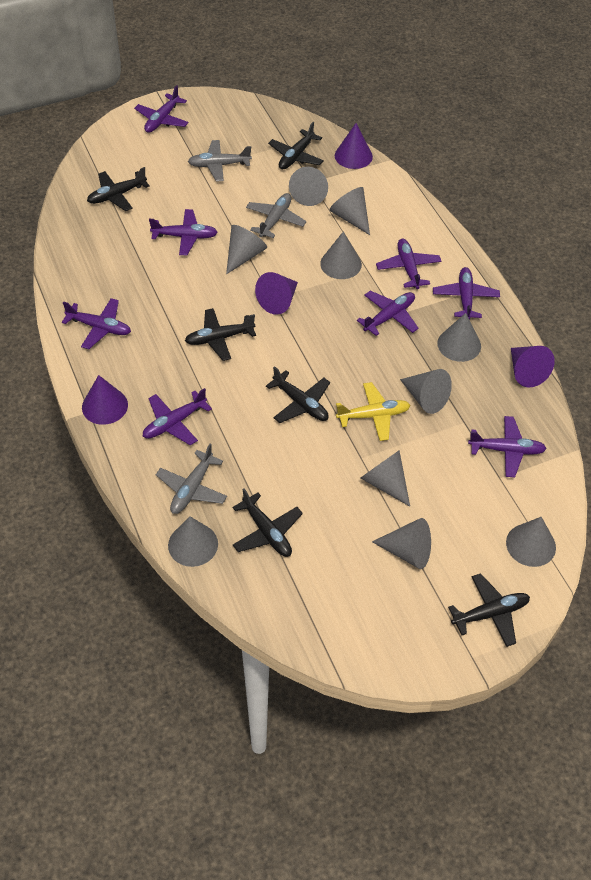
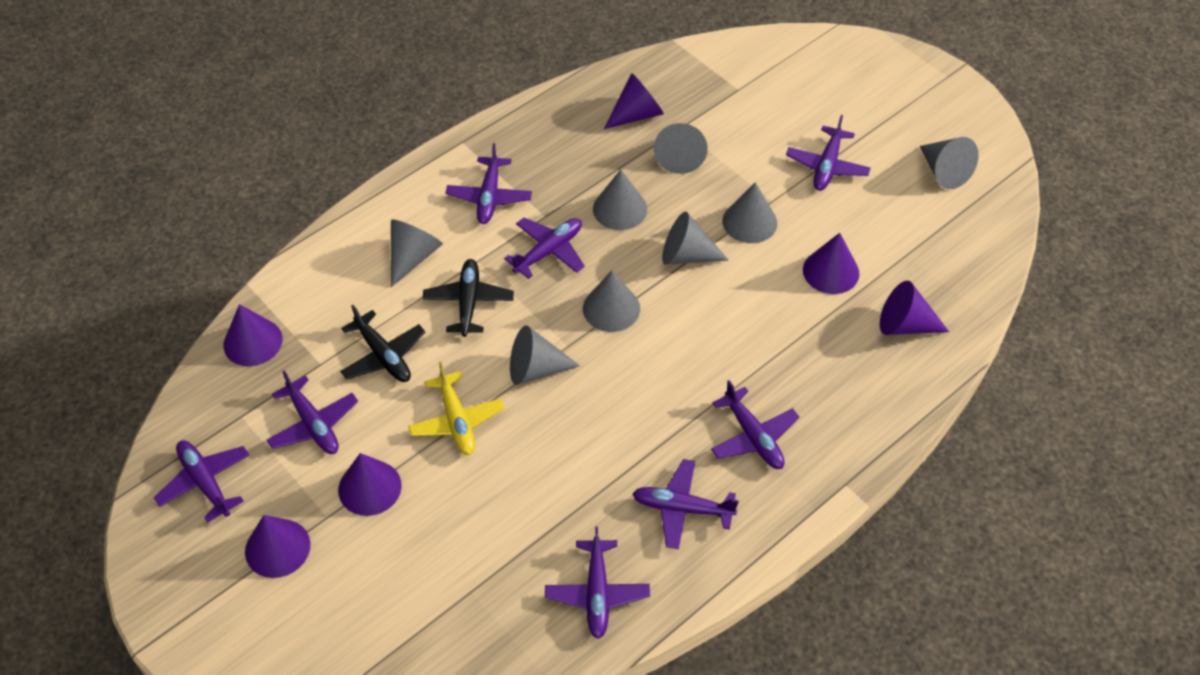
black plane: [87,167,150,211] [185,308,256,361] [232,488,303,557] [266,366,330,423] [268,122,324,170] [448,573,530,647] = 6 -> [340,305,425,382] [422,259,514,337] = 2
grey cone: [168,516,218,567] [226,225,267,275] [289,167,328,206] [320,232,362,279] [330,187,370,235] [361,450,410,506] [372,518,431,569] [400,369,452,414] [437,313,481,362] [506,517,556,567] = 10 -> [391,219,443,287] [510,325,580,385] [583,270,640,332] [593,169,647,230] [654,123,708,174] [662,212,729,265] [722,182,777,243] [920,137,979,189] = 8
grey plane: [156,444,227,514] [188,140,252,182] [246,193,307,238] = 3 -> none = 0
purple cone: [82,375,128,425] [255,272,298,315] [335,123,373,169] [511,346,555,387] = 4 -> [223,304,283,366] [245,515,310,578] [338,453,402,516] [604,73,664,129] [803,233,859,294] [880,281,949,335] = 6

